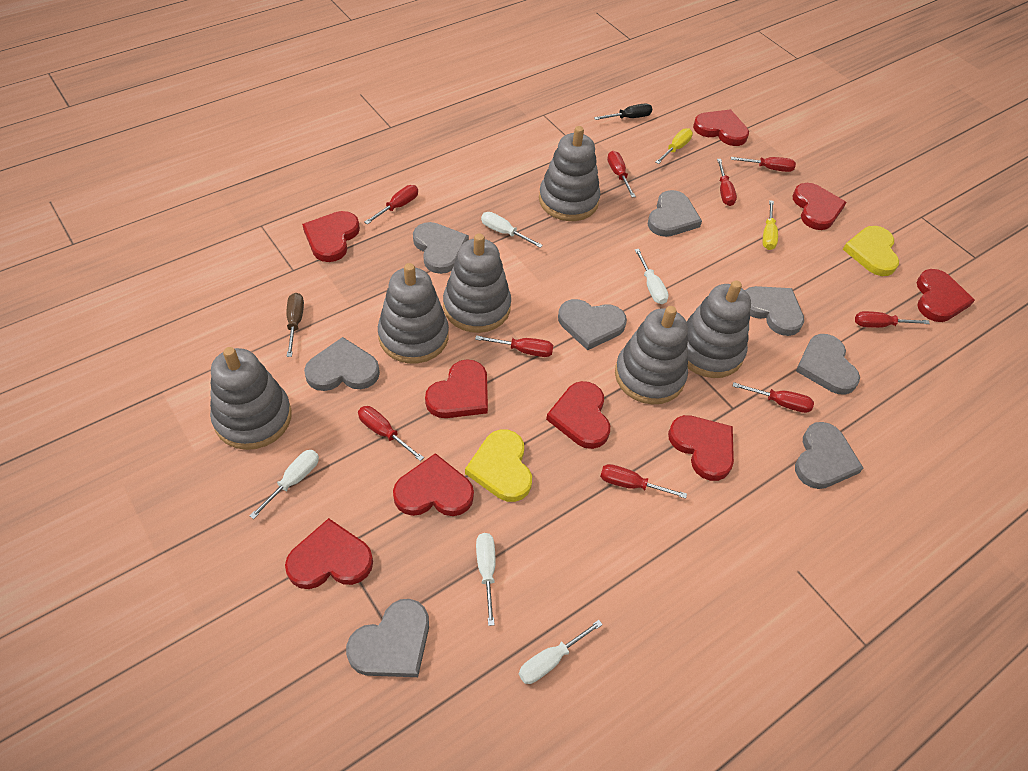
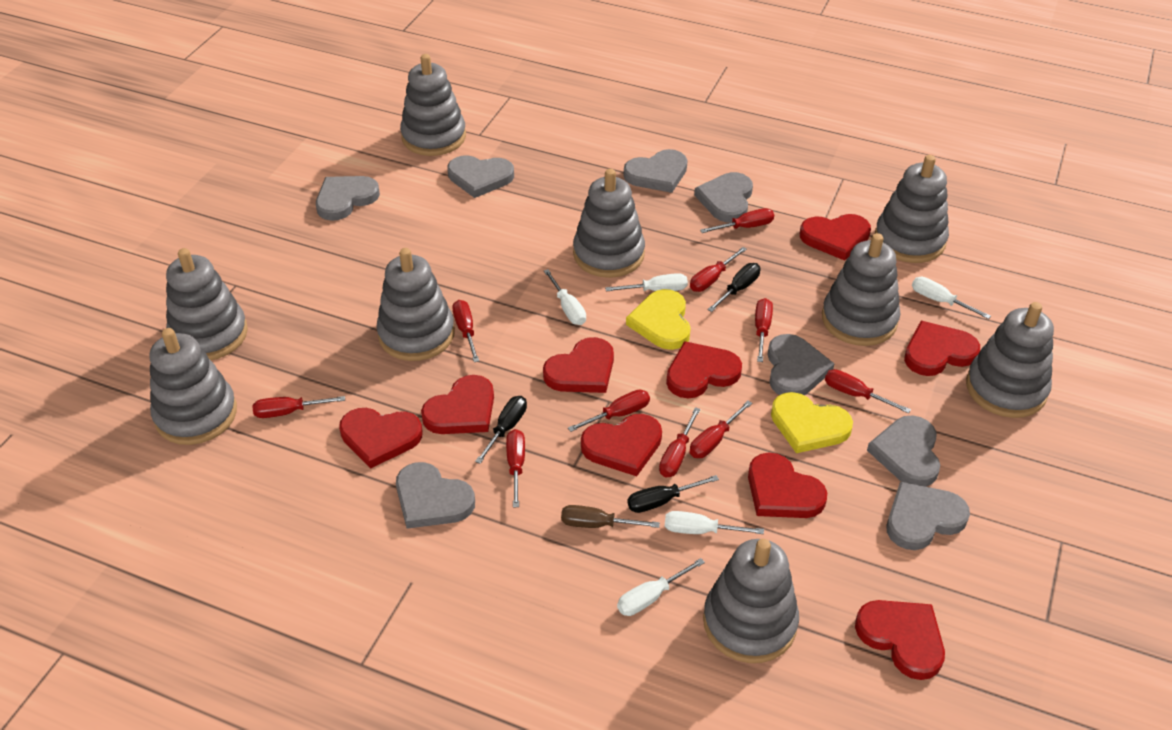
black screwdriver: [594,103,652,120] = 1 -> [475,396,527,464] [627,475,719,513] [707,263,760,312] = 3
grey stacking toy: [210,347,292,450] [378,263,449,364] [443,233,511,333] [539,126,600,221] [615,306,688,405] [686,280,751,378] = 6 -> [150,328,237,445] [166,248,248,360] [376,248,455,361] [400,54,466,156] [573,169,645,278] [703,539,799,663] [822,233,900,346] [875,155,949,263] [966,302,1054,418] = 9
red screwdriver: [358,406,424,461] [364,185,418,224] [475,335,553,357] [600,464,687,499] [607,151,636,198] [717,159,737,206] [731,157,796,172] [733,382,814,413] [855,311,930,328] = 9 -> [252,396,345,418] [453,300,479,362] [506,429,525,507] [568,390,650,432] [659,407,700,477] [690,247,747,292] [690,401,752,458] [700,208,774,233] [755,298,773,362] [825,369,911,414] = 10
yellow screwdriver: [655,128,693,164] [763,200,778,250] = 2 -> none = 0

